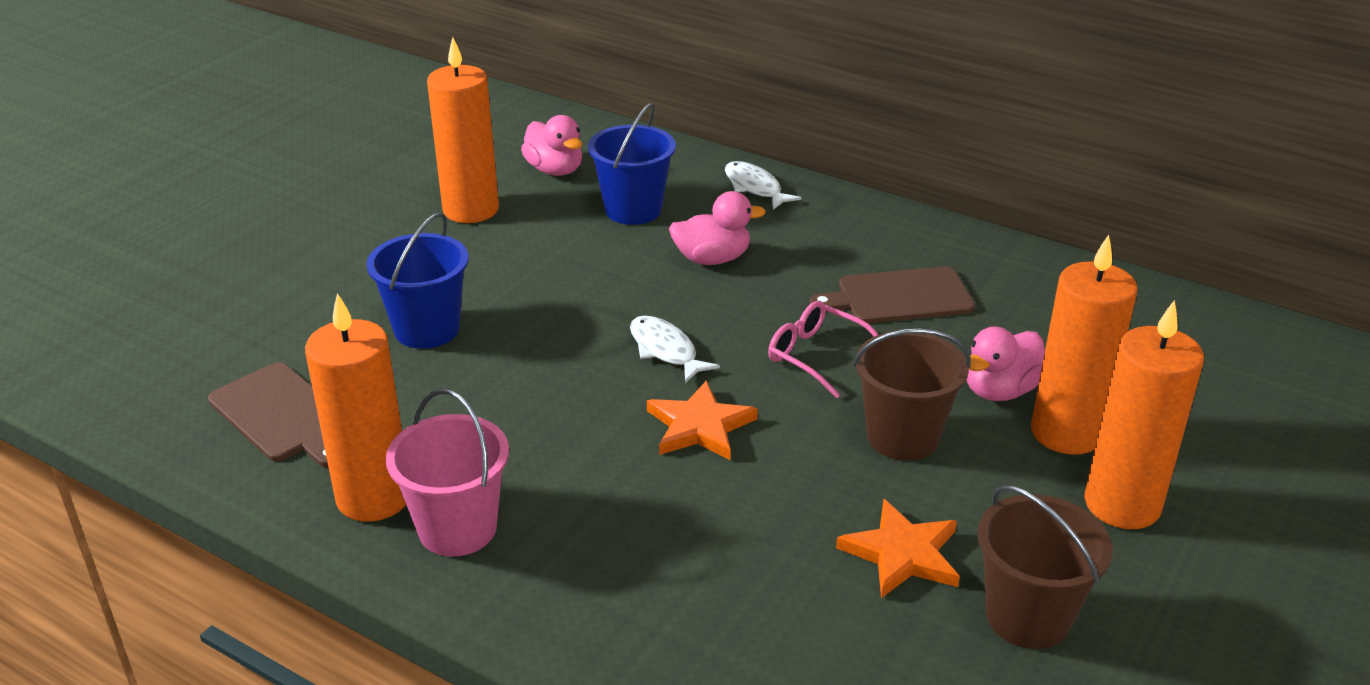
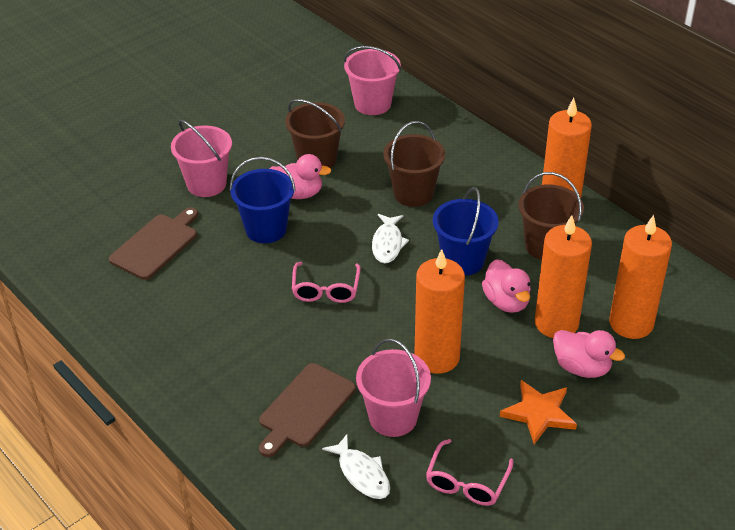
brown bucket: [853,329,971,461] [978,485,1113,649] = 2 -> [285,99,345,169] [383,121,445,207] [518,172,584,260] = 3
orange star: [647,381,758,460] [836,499,960,598] = 2 -> [500,380,577,444] = 1
pink bucket: [386,389,509,557] = 1 -> [171,120,232,197] [344,46,401,115] [356,339,431,437] = 3
pink glasses: [768,301,878,398] = 1 -> [292,262,360,303] [426,439,513,506] = 2

